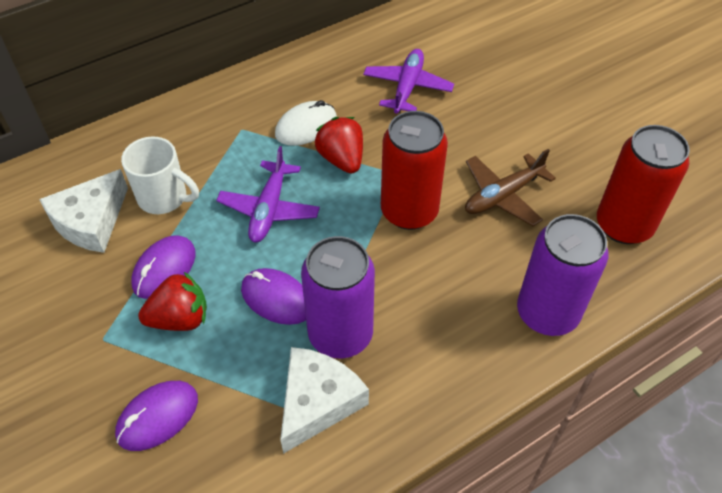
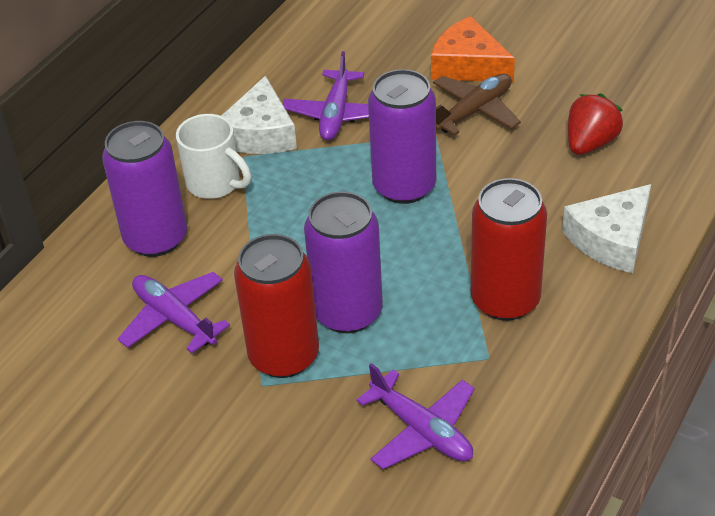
orange cheese: none = 0 -> [431,16,515,82] = 1
purple can: [301,236,375,358] [517,214,608,336] = 2 -> [102,121,187,257] [304,191,383,333] [368,69,436,204] = 3
purple mouse: [115,381,198,451] [131,235,196,299] [241,268,306,325] = 3 -> none = 0
purple plane: [216,146,320,243] [363,49,454,113] = 2 -> [118,272,230,353] [283,51,369,141] [357,363,475,469] = 3
red strawberry: [138,272,207,331] [315,117,363,174] = 2 -> [568,93,623,155] = 1
white mouse: [275,100,337,146] = 1 -> none = 0

